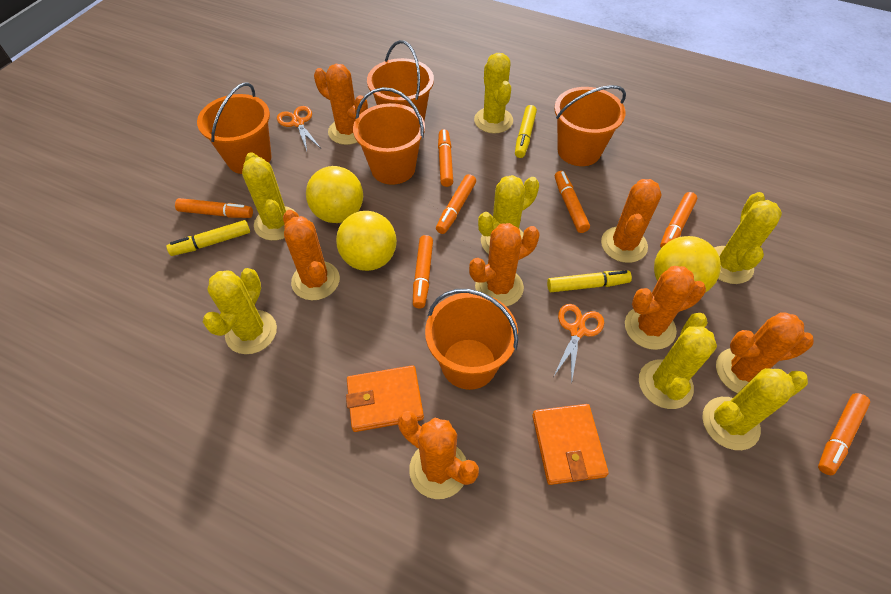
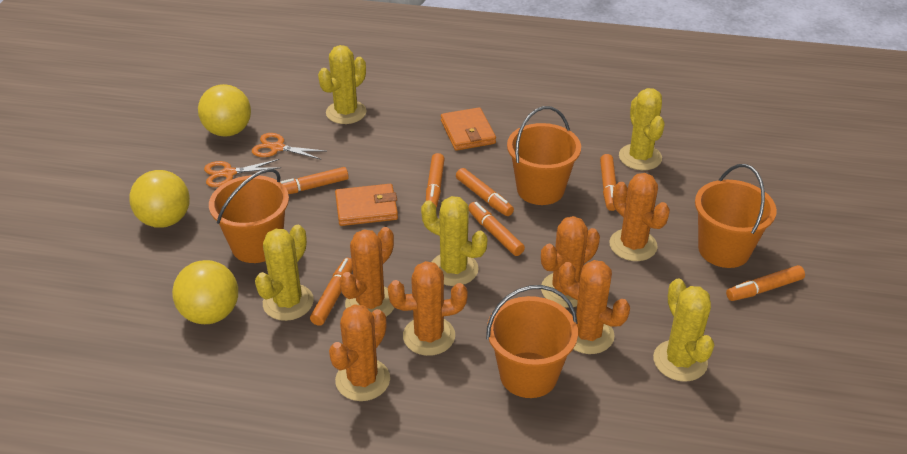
orange bucket: [197,82,272,174] [353,87,425,185] [367,40,434,121] [425,289,518,390] [554,85,626,166] = 5 -> [209,169,289,263] [486,285,578,398] [507,106,581,205] [695,164,777,268] = 4
orange cactus: [283,210,340,300] [314,64,368,145] [398,411,479,499] [469,223,540,307] [601,179,661,263] [625,266,706,350] [716,312,814,393] = 7 -> [329,304,390,401] [339,227,394,317] [388,261,468,356] [541,216,600,308] [559,260,630,354] [609,173,670,261] = 6
yellow cactus: [203,268,277,354] [242,152,296,241] [474,53,513,133] [478,175,539,254] [639,313,717,409] [702,368,808,450] [714,192,782,284] = 7 -> [255,225,314,321] [318,45,367,124] [421,196,487,286] [619,88,665,170] [653,278,714,382] = 5
yellow marker: [166,220,250,256] [515,105,537,158] [547,270,632,292] = 3 -> none = 0

